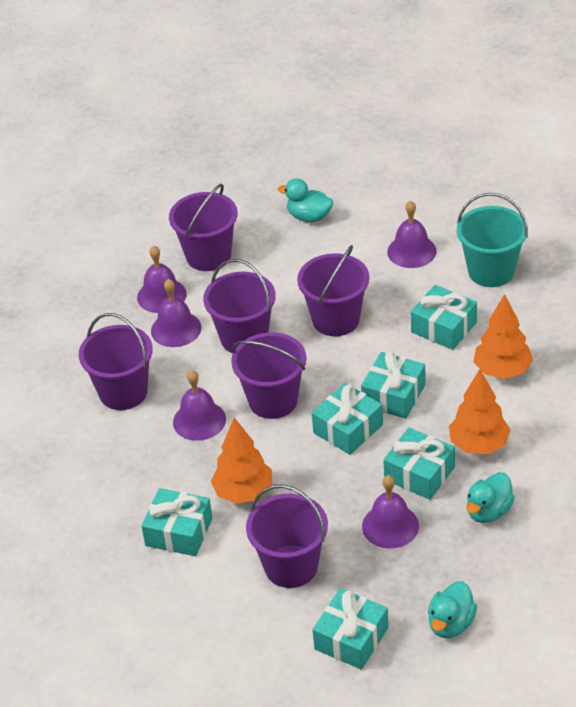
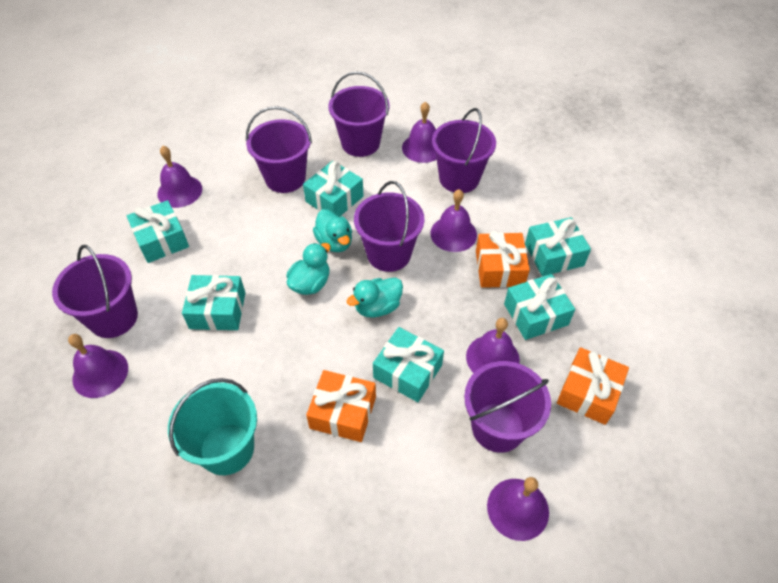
orange gift: none = 0 -> [306,370,376,442] [476,231,530,288] [557,347,629,425] = 3
orange tree: [211,418,272,504] [449,369,511,454] [474,294,533,379] = 3 -> none = 0
purple bell: [137,246,187,313] [151,279,201,347] [173,370,226,441] [362,475,419,548] [387,201,437,268] = 5 -> [68,334,128,398] [157,146,202,208] [402,102,437,163] [430,189,477,252] [466,318,520,373] [487,477,549,541] = 6

